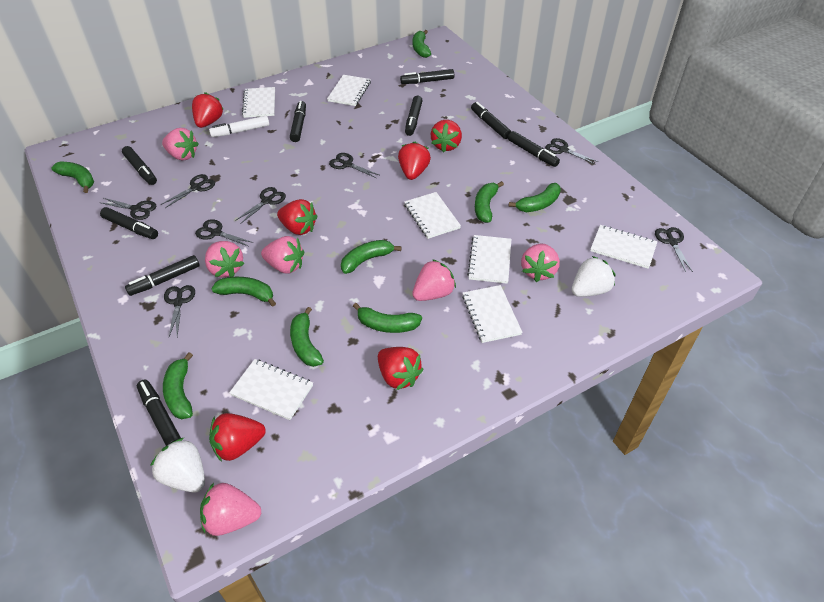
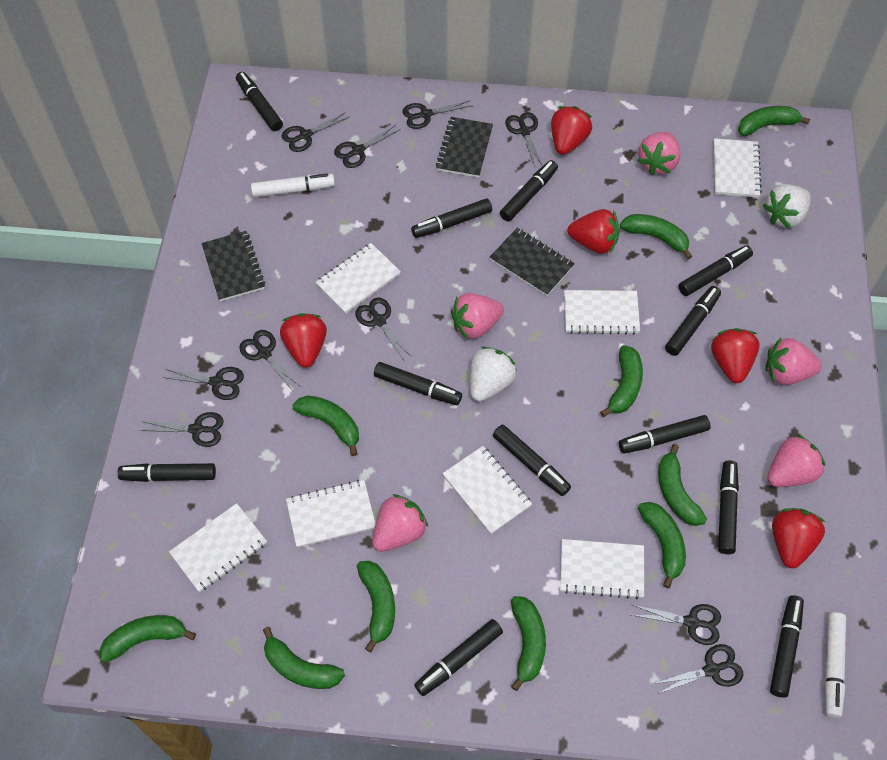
black marker: [100,207,158,239] [122,146,157,185] [125,255,200,296] [137,380,181,446] [290,101,306,142] [400,69,454,84] [405,96,423,136] [471,102,511,139] [508,131,560,167] = 9 -> [117,463,216,482] [236,72,283,131] [374,362,462,405] [411,198,492,238] [414,619,503,696] [493,425,571,496] [500,160,558,222] [619,415,711,454] [665,286,721,356] [678,245,753,296] [718,460,739,554] [770,595,804,698] = 12
black notebook: none = 0 -> [202,231,265,301] [436,117,493,178] [490,228,575,296] = 3
black scissors: [102,198,157,220] [161,174,215,208] [164,285,195,337] [195,219,253,246] [235,187,286,224] [329,153,379,178] [545,138,598,164] [655,227,693,272] = 8 -> [140,412,224,447] [162,367,244,400] [239,330,301,391] [282,112,349,152] [334,125,401,168] [355,297,412,360] [403,100,473,129] [505,112,542,167] [632,604,721,645] [653,644,744,694] = 10
green banana: [51,162,94,193] [163,352,193,419] [211,277,276,307] [290,307,324,367] [341,240,401,274] [353,303,422,333] [413,30,431,58] [475,181,504,223] [509,183,561,212] = 9 -> [100,615,196,662] [263,627,345,689] [292,395,359,456] [357,561,395,652] [511,596,546,691] [600,345,643,417] [620,214,692,259] [638,502,686,588] [658,444,707,526] [738,106,810,136] = 10
pink strawberry: [162,128,199,160] [200,483,261,536] [205,241,245,277] [261,236,304,274] [412,259,456,301] [521,244,560,282] = 6 -> [372,494,428,552] [451,293,504,339] [637,132,681,175] [765,338,822,385] [767,434,825,487] = 5
red strawberry: [192,92,224,128] [209,413,266,462] [277,199,318,235] [378,347,423,390] [398,142,431,180] [431,120,462,152] = 6 -> [280,313,327,368] [551,106,592,155] [568,209,620,254] [711,328,760,383] [772,508,825,568] = 5
white marker: [209,116,269,137] = 1 -> [251,173,335,197] [824,612,846,718] = 2

